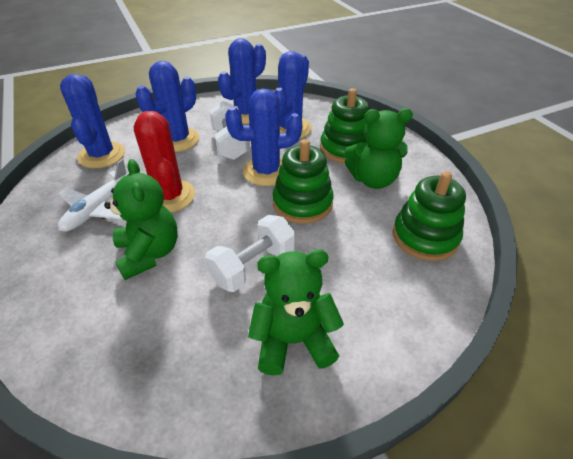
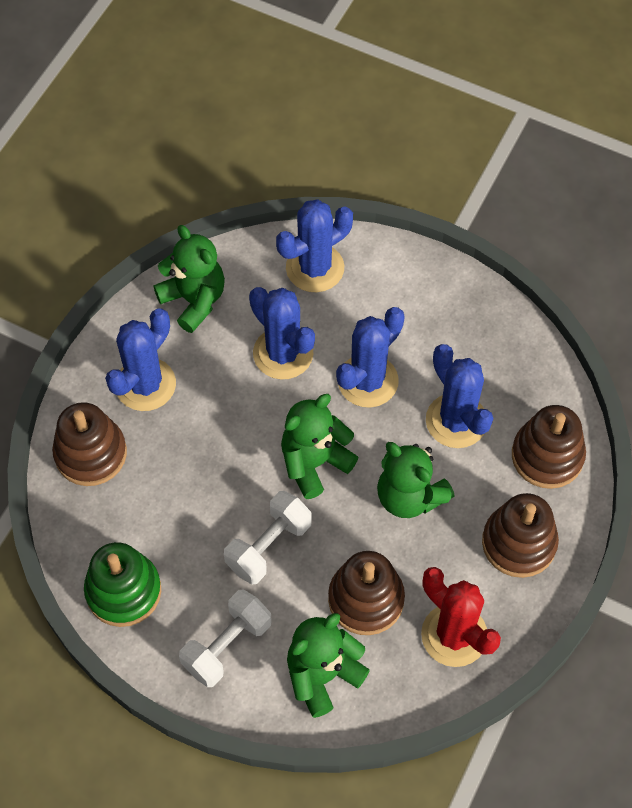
brown stacking toy: none = 0 -> [52,402,127,486] [328,551,405,635] [482,493,559,578] [512,405,586,489] = 4
green stacking toy: [273,139,334,224] [320,88,370,164] [393,171,466,261] = 3 -> [84,542,161,627] = 1
green teddy bear: [104,159,178,280] [248,249,344,376] [344,108,413,189] = 3 -> [154,225,225,333] [281,394,359,499] [287,613,370,718] [377,442,455,518] = 4
white plane: [58,159,128,232] = 1 -> none = 0

